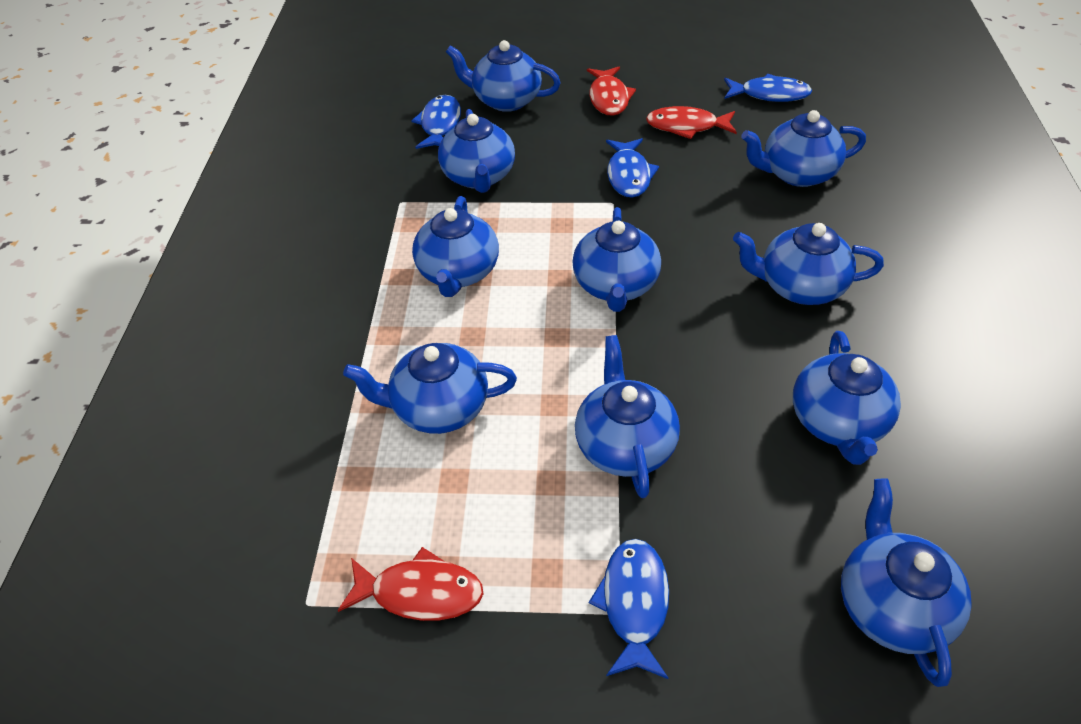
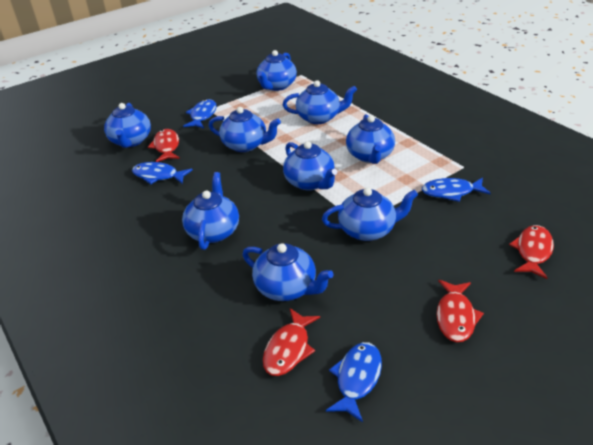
blue teapot: [343,343,517,434] [412,196,499,297] [438,109,515,193] [446,40,561,112] [572,207,661,312] [575,335,680,498] [733,223,884,305] [741,110,866,187] [793,331,901,465] [841,478,972,687] = 10 -> [104,103,151,148] [182,172,239,250] [208,107,281,152] [243,243,333,301] [256,50,297,91] [283,80,357,124] [283,141,337,191] [322,188,418,241] [346,114,395,164] = 9
red fish: [337,547,483,621] [587,67,636,116] [646,106,737,139] = 3 -> [148,129,180,162] [263,308,320,376] [436,280,484,343] [509,225,554,279] = 4

